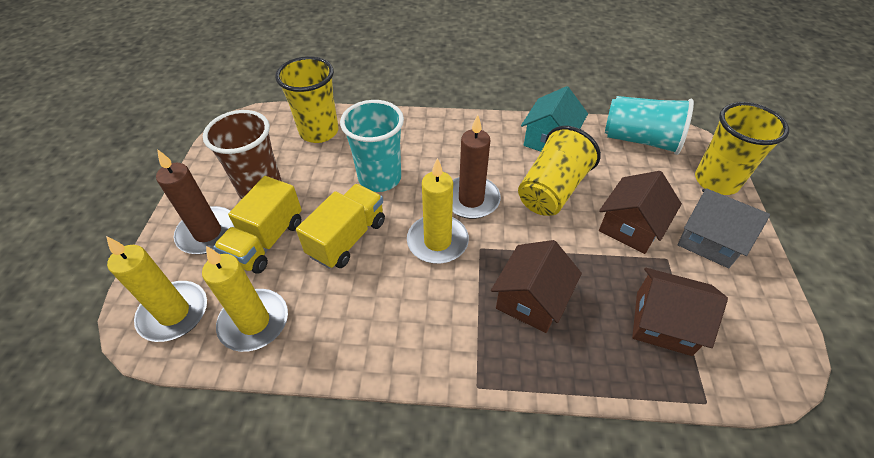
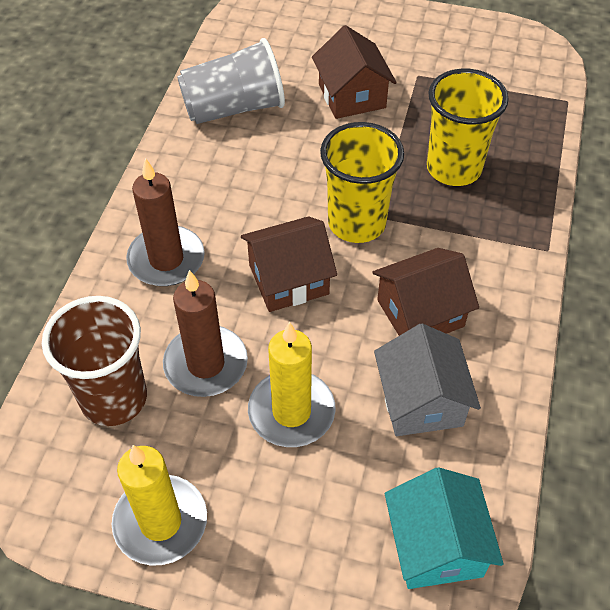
grey cup: none = 0 -> [177,38,285,124] = 1
turquoise cup: [340,100,404,192] [605,96,694,155] = 2 -> none = 0
yellow candle: [106,236,207,342] [202,246,288,352] [407,158,469,264] = 3 -> [112,445,207,566] [248,322,336,447] = 2
yellow cup: [275,56,338,143] [518,126,601,216] [695,102,789,195] = 3 -> [320,122,404,243] [427,69,509,186] = 2
yellow truck: [214,176,302,274] [296,184,385,269] = 2 -> none = 0

